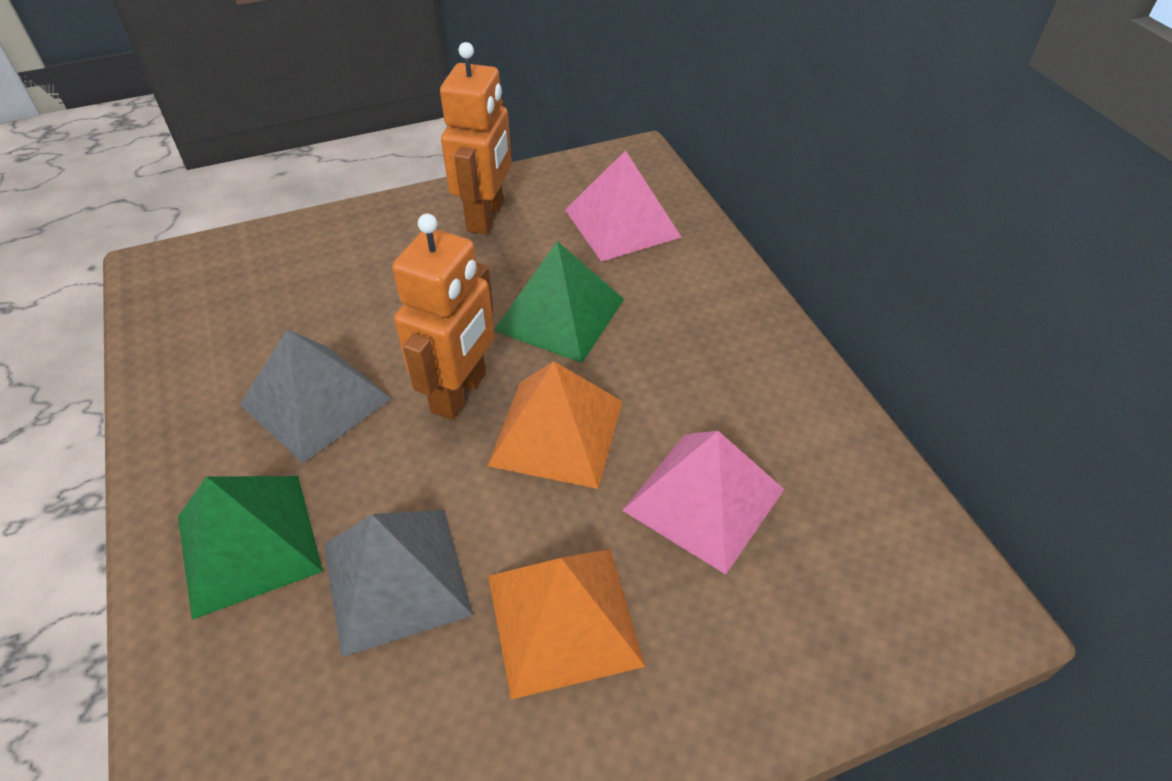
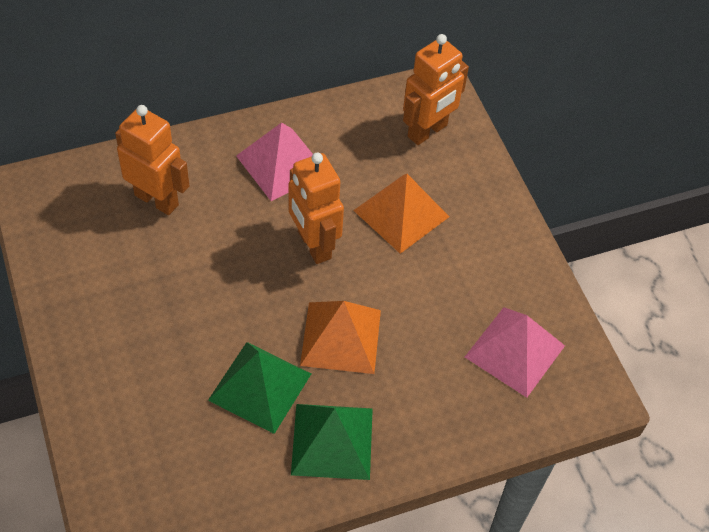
grey pyramid: [240,329,392,463] [324,510,473,657] = 2 -> none = 0
orange robot: [392,214,495,420] [440,42,512,235] = 2 -> [115,105,190,215] [289,153,344,264] [403,34,469,145] = 3

